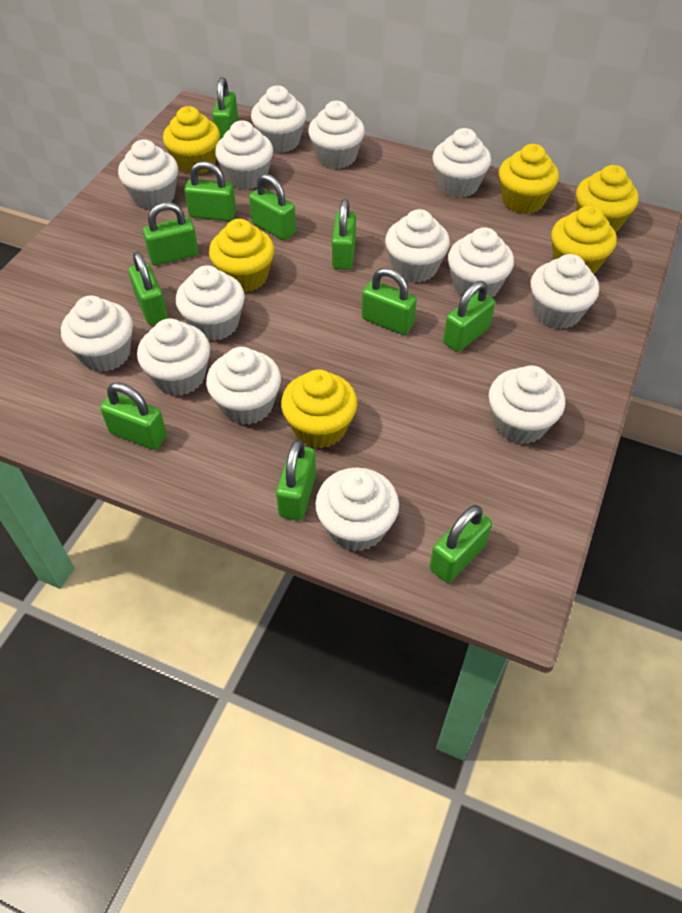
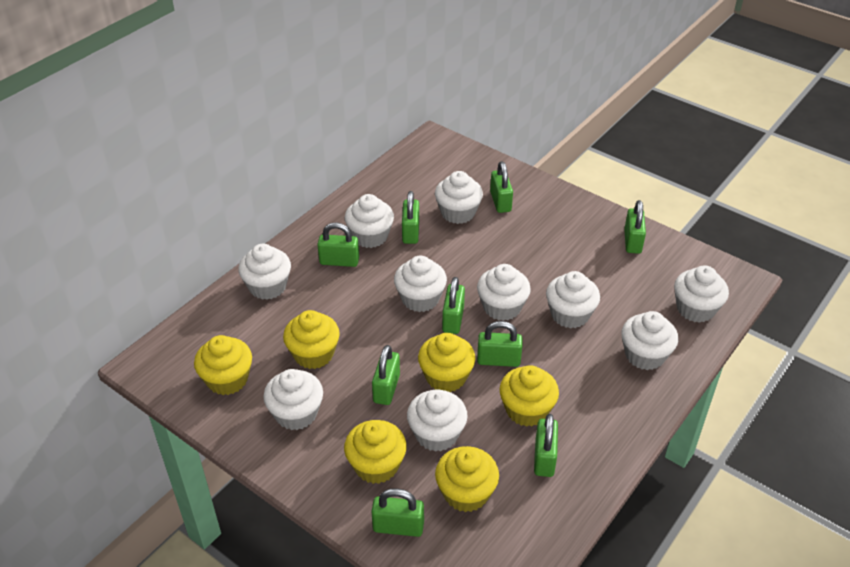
green padlock: [100,382,167,450] [128,252,168,325] [143,202,198,265] [184,161,236,221] [212,77,238,139] [249,174,296,240] [276,439,316,521] [332,199,356,270] [362,268,417,335] [430,505,492,583] [443,281,495,352] = 11 -> [317,222,359,267] [371,488,424,537] [372,345,400,405] [402,191,419,244] [442,277,465,334] [477,321,522,367] [490,161,513,213] [534,414,558,477] [624,200,646,254] = 9
white cupcake: [61,295,133,372] [118,139,178,210] [137,318,210,396] [176,265,245,341] [206,347,281,425] [215,120,273,190] [251,85,306,153] [308,101,365,169] [315,467,399,551] [385,209,450,283] [432,128,491,198] [448,227,514,297] [489,365,565,444] [530,254,599,329] = 14 -> [238,244,291,300] [263,369,323,430] [345,194,394,248] [394,255,447,312] [407,389,468,452] [435,171,483,224] [477,264,531,321] [546,271,600,328] [622,311,678,370] [674,265,729,323] = 10

